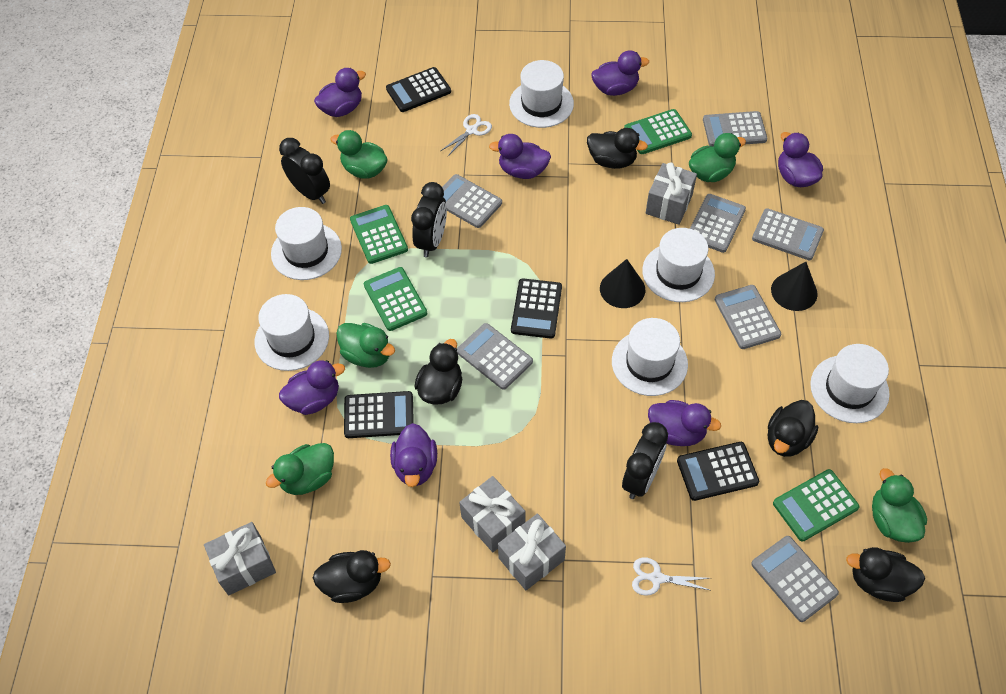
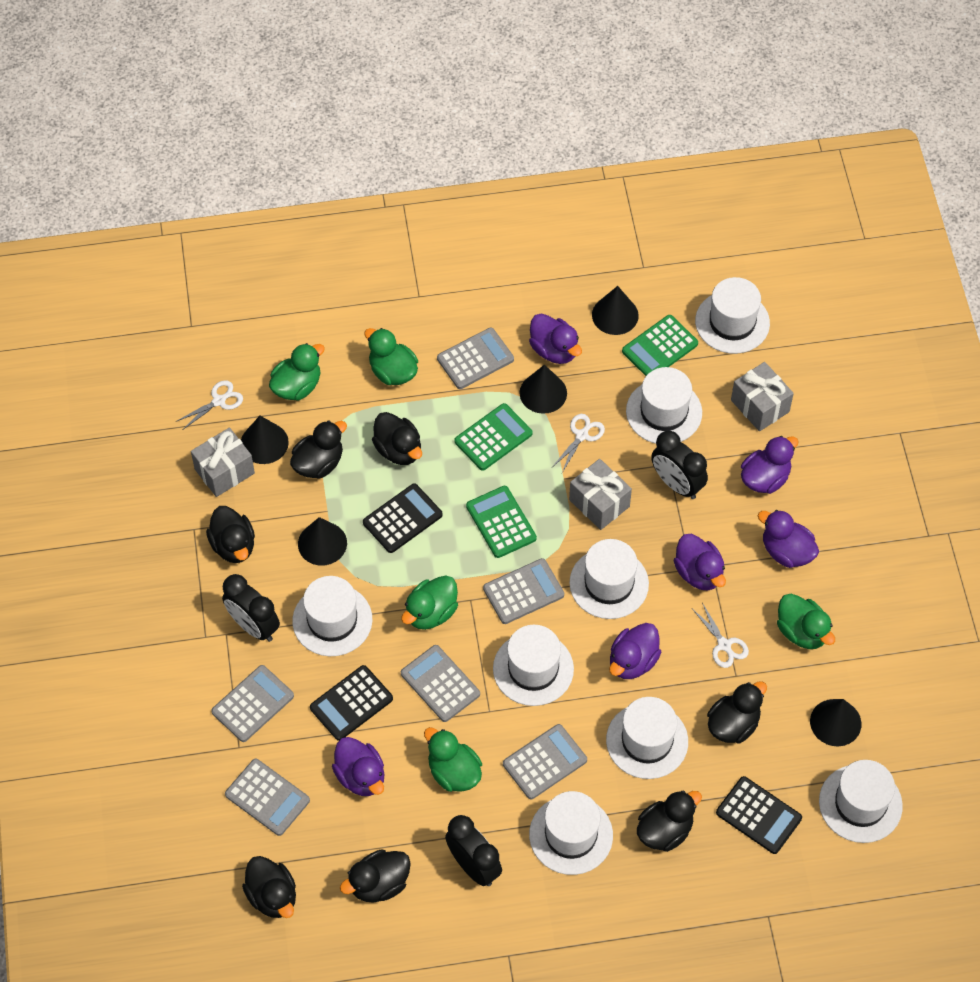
black calculator: [344,391,414,438] [386,67,451,112] [511,278,562,339] [677,442,759,501] = 4 -> [310,665,393,741] [363,483,443,553] [716,776,802,854] = 3
black cone: [600,259,645,308] [771,262,817,311] = 2 -> [241,416,289,464] [298,517,347,566] [519,365,567,414] [592,286,639,335] [810,699,861,746] = 5
black duck: [313,550,391,603] [414,339,462,405] [587,128,648,169] [768,400,818,457] [846,547,925,602] = 5 -> [206,506,255,563] [242,856,296,918] [290,420,347,479] [340,849,411,902] [372,412,422,465] [637,791,702,852] [707,681,767,743] = 7
green calculator: [350,205,408,264] [364,267,427,331] [624,109,692,154] [773,469,859,541] = 4 -> [454,403,532,471] [466,486,537,558] [622,315,698,376] = 3
grey calculator: [442,174,502,228] [457,323,533,390] [690,194,746,253] [703,111,767,147] [715,285,781,349] [751,536,839,622] [752,208,824,260] = 7 -> [211,665,294,742] [225,759,310,836] [401,645,480,722] [437,328,514,389] [483,558,564,624] [503,724,587,799] = 6
grey gift: [204,522,276,595] [459,476,525,552] [498,513,566,590] [646,162,697,225] = 4 -> [191,427,255,497] [569,459,632,530] [731,362,794,431] = 3
purple duck: [279,360,345,415] [314,68,366,117] [390,423,437,487] [489,134,551,179] [591,50,649,96] [648,400,721,446] [778,132,823,187] = 7 -> [332,737,384,796] [529,314,582,364] [609,623,661,679] [674,534,726,591] [741,436,798,494] [758,510,819,568] = 6
white hat: [255,294,329,371] [271,207,342,280] [509,60,574,128] [612,318,688,396] [642,228,715,302] [810,344,890,423] = 6 -> [292,576,372,656] [493,625,574,706] [529,791,613,875] [569,539,649,619] [606,697,688,779] [626,367,702,444] [695,277,770,354] [819,760,903,843] = 8
white scissors: [440,114,492,157] [632,557,710,596] = 2 -> [177,380,243,429] [552,414,605,473] [693,603,749,668] = 3

